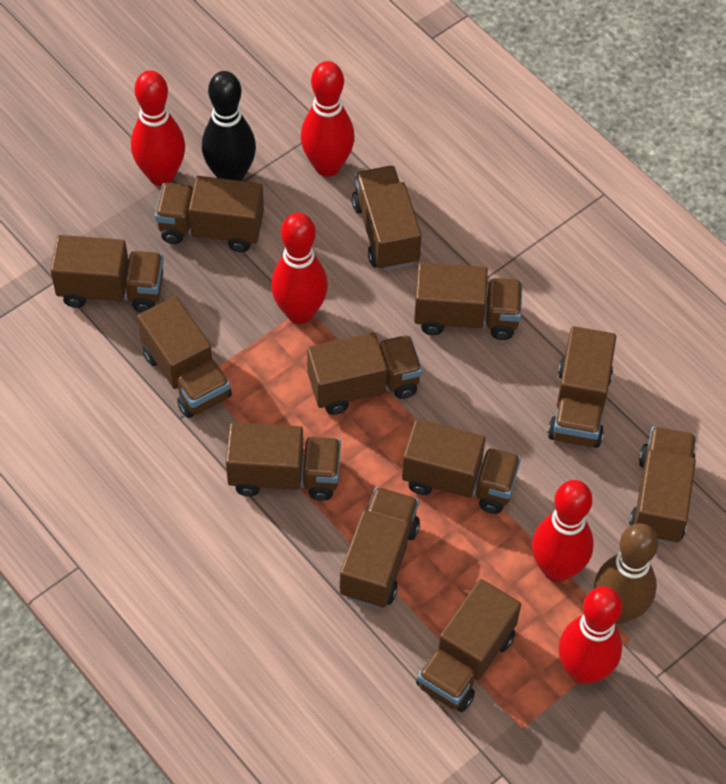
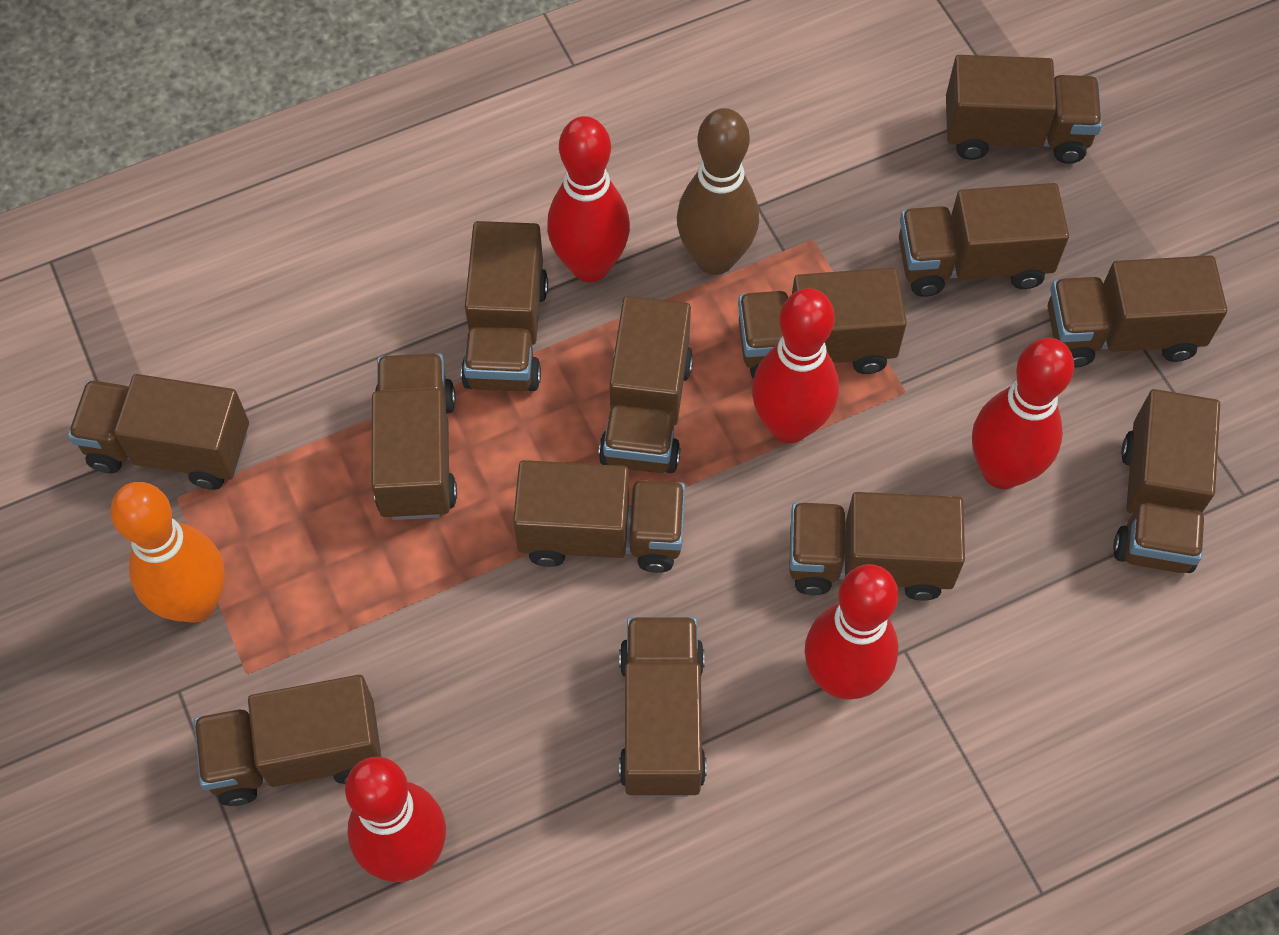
black bowling pin: [202,71,256,181] = 1 -> none = 0
brown truck: [50,235,164,312] [137,296,232,418] [155,176,264,252] [226,422,341,501] [307,332,422,415] [339,487,420,608] [352,166,421,271] [402,419,521,514] [414,262,522,340] [416,579,521,712] [548,326,616,448] [629,427,696,544] = 12 -> [68,374,249,490] [194,675,381,806] [371,353,457,520] [461,221,548,392] [513,460,685,573] [599,296,693,473] [619,617,707,797] [738,267,907,379] [789,492,965,601] [899,183,1069,297] [946,55,1102,164] [1048,255,1227,368] [1113,389,1220,573] = 13
orange bowling pin: none = 0 -> [111,482,225,623] = 1

